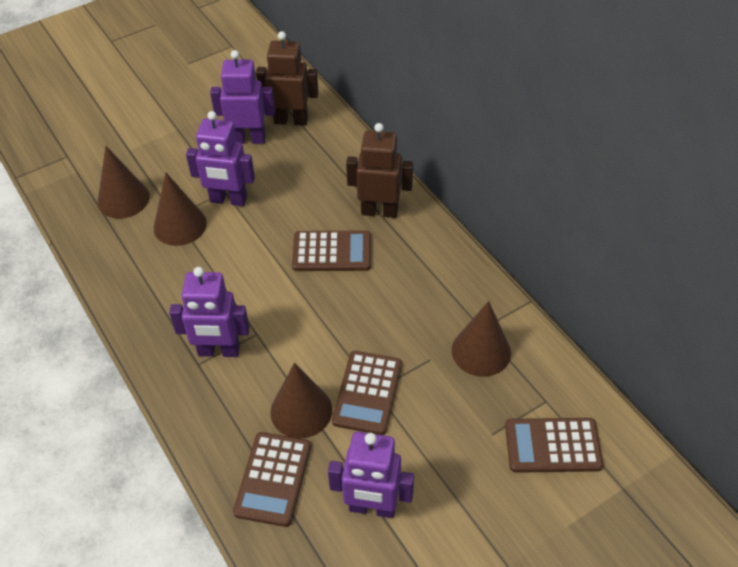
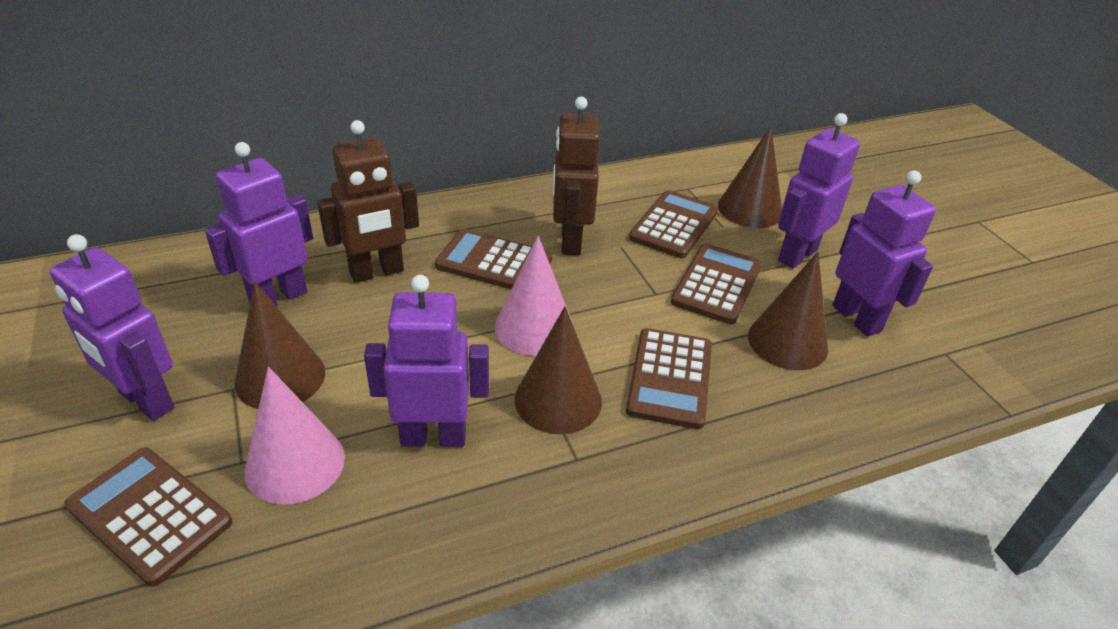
brown calculator: [233,432,311,527] [292,231,371,271] [332,351,402,435] [505,418,603,473] = 4 -> [64,447,232,587] [435,229,552,289] [626,328,712,429] [629,190,718,258] [671,244,762,324] = 5
pink cone: none = 0 -> [244,367,345,505] [495,236,573,356] = 2
purple robot: [169,267,250,357] [186,111,255,206] [210,50,275,144] [328,432,414,518] = 4 -> [50,234,174,421] [205,142,313,306] [364,275,489,447] [778,113,860,268] [833,170,936,337] = 5

